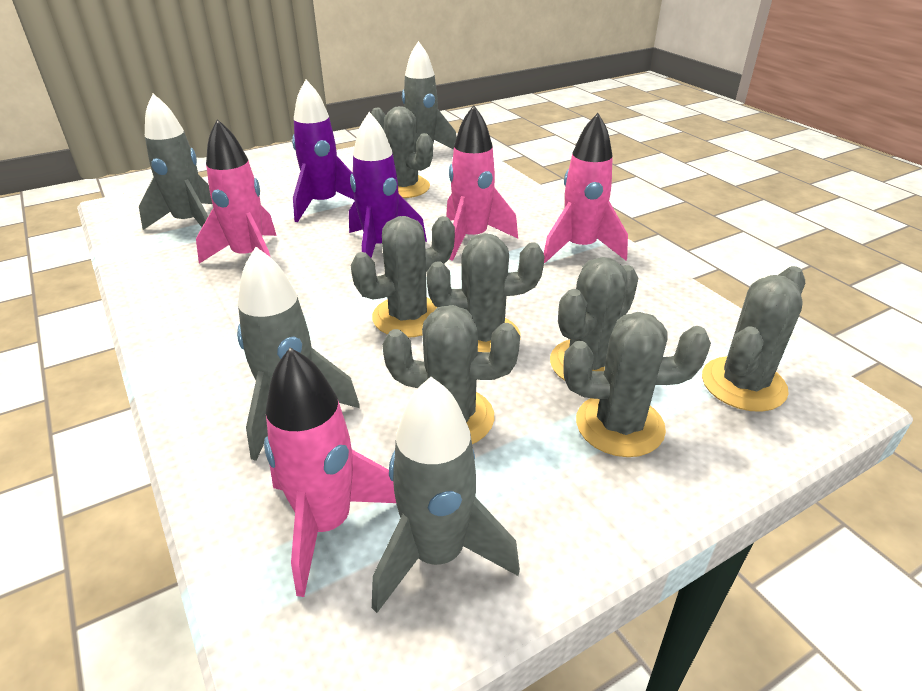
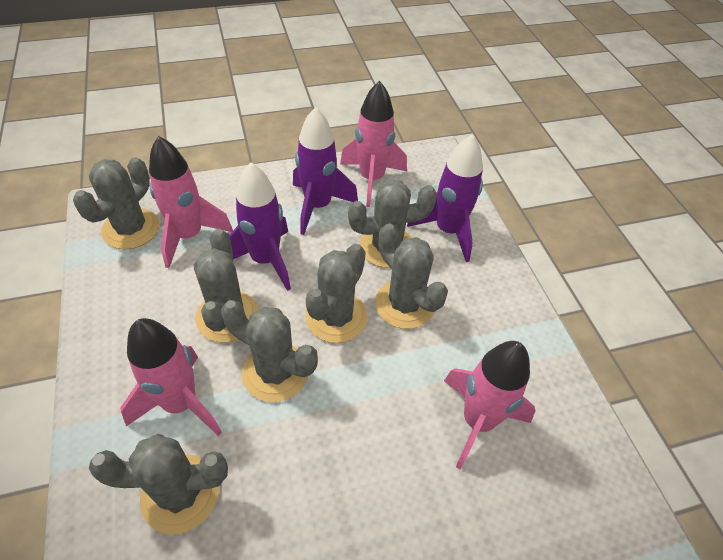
grey rocket: [139,94,212,230] [237,247,360,461] [372,377,520,613] [402,41,457,150] = 4 -> none = 0
purple rocket: [292,80,355,222] [349,112,427,258] = 2 -> [229,162,291,291] [293,107,358,235] [407,134,483,262] = 3

